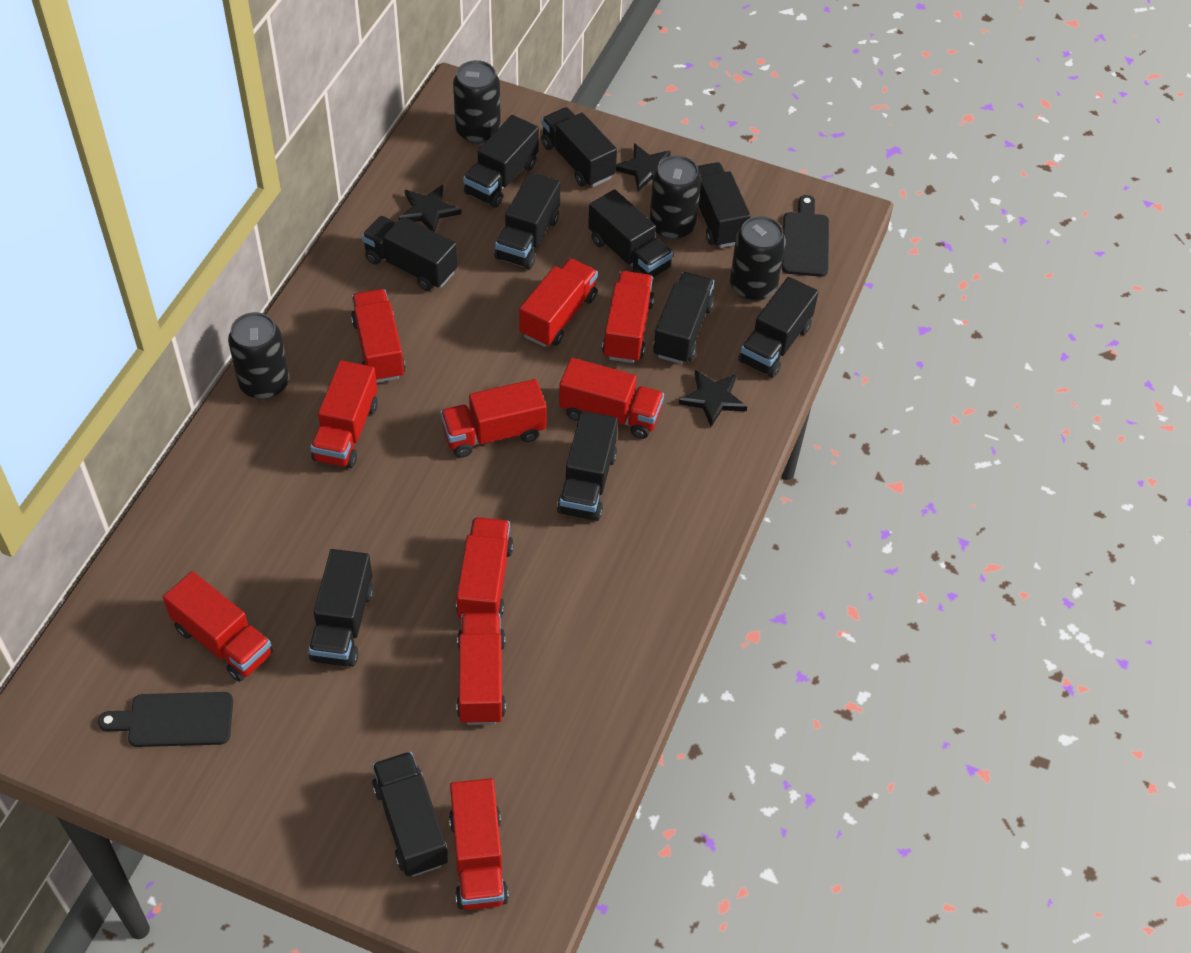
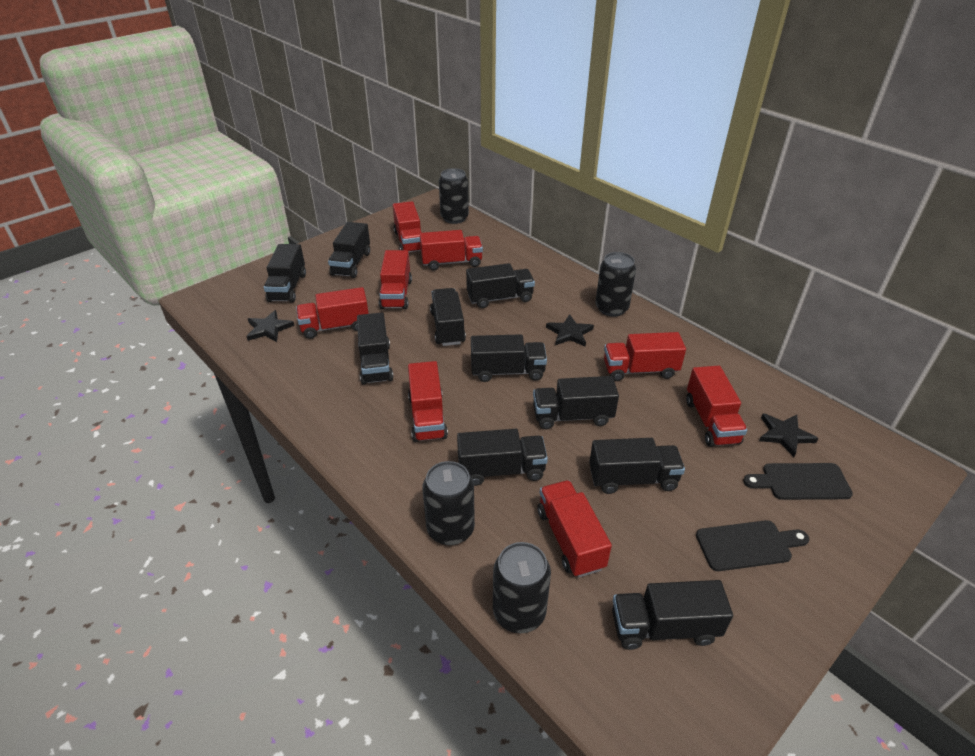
black truck: [309,549,374,667] [362,216,458,291] [372,751,448,876] [463,115,539,208] [495,172,560,269] [541,107,617,187] [557,411,618,521] [588,189,673,278] [653,272,714,364] [698,162,751,248] [738,277,818,378] = 11 -> [264,244,306,303] [328,222,370,278] [357,313,393,385] [430,288,466,346] [457,429,548,486] [466,263,535,308] [471,334,547,382] [533,376,619,429] [589,438,685,494] [612,580,733,650] = 10
red truck: [163,571,273,682] [310,360,378,468] [351,289,406,383] [440,379,547,458] [449,778,509,910] [456,517,514,619] [457,613,506,725] [519,258,598,347] [559,358,664,439] [602,271,654,363] = 10 -> [296,287,369,339] [379,250,412,309] [393,201,422,252] [408,361,448,442] [420,230,483,270] [538,480,612,577] [604,332,686,381] [686,366,747,447] = 8

